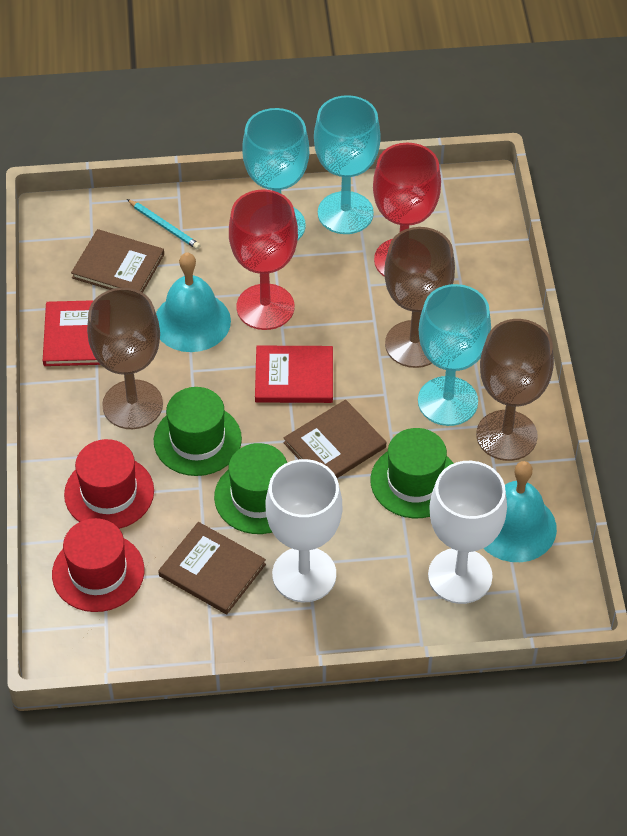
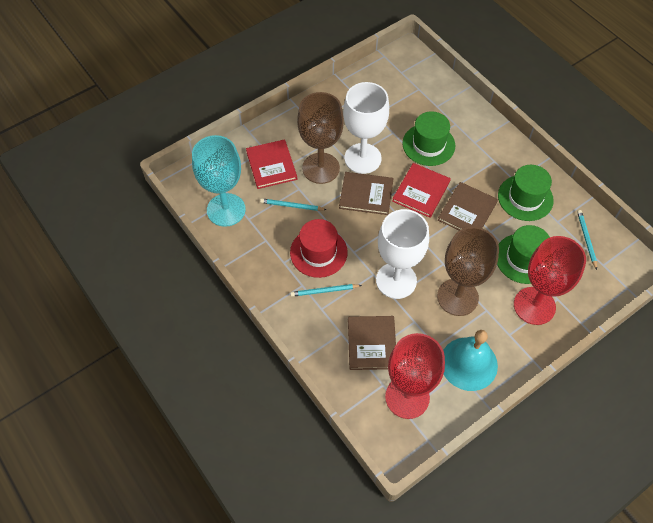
brown goblet: [87,288,163,429] [384,227,455,368] [476,319,554,461] = 3 -> [297,92,344,184] [437,227,499,316] = 2
red hat: [52,518,144,612] [64,439,154,529] = 2 -> [290,219,348,278] = 1
turquoise bell: [156,253,231,352] [483,461,557,562] = 2 -> [443,330,498,391] = 1
turquoise goblet: [242,108,309,240] [314,95,381,234] [418,284,491,426] = 3 -> [192,135,246,227] = 1
turquoise pencil: [127,199,200,249] = 1 -> [260,198,327,211] [290,284,362,297] [577,210,597,270] = 3

